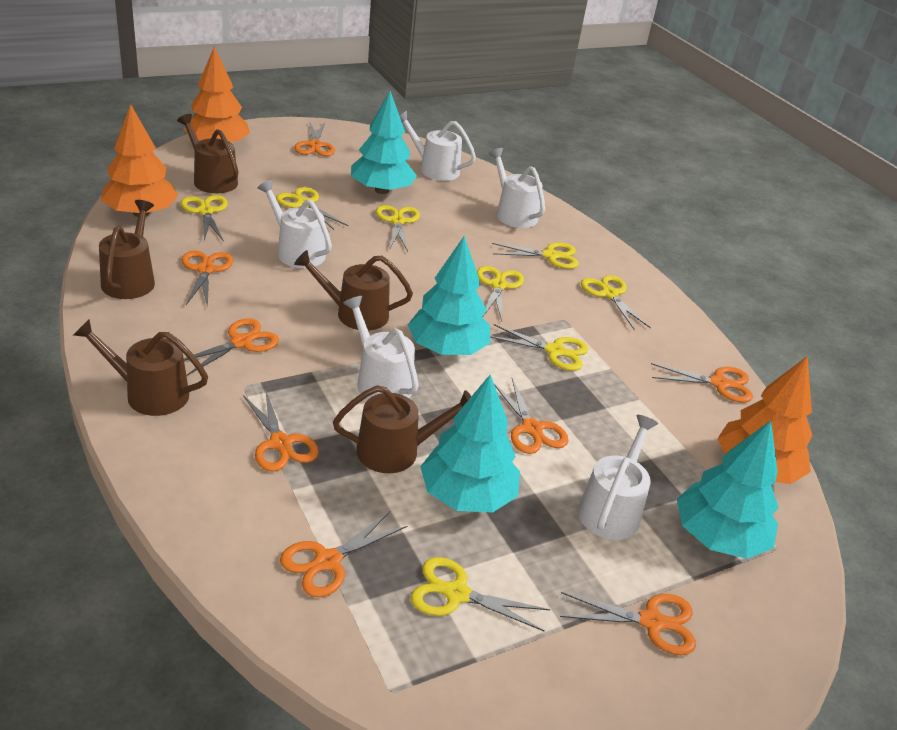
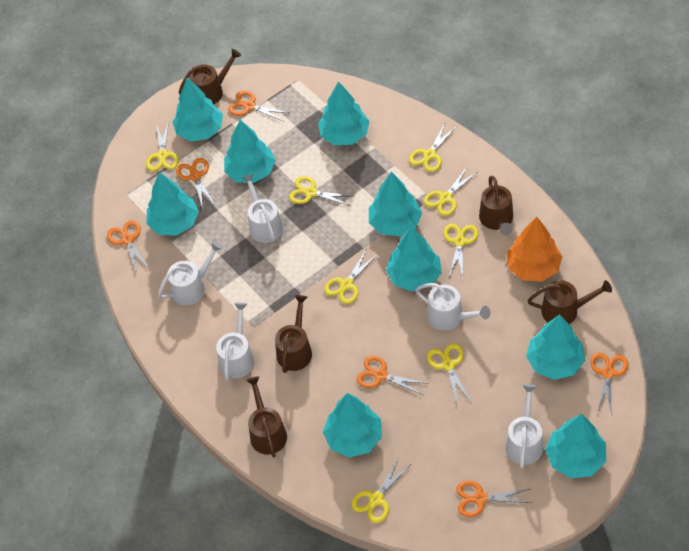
orange scissors: [182,251,233,307] [184,318,279,376] [243,388,319,471] [280,511,407,597] [294,122,335,156] [494,378,569,454] [560,592,696,655] [651,363,753,402] = 8 -> [107,220,150,274] [176,158,215,209] [228,91,289,122] [356,356,429,395] [457,481,532,517] [590,352,628,414] = 6
orange tree: [101,104,178,217] [184,47,250,142] [718,356,813,484] = 3 -> [506,217,563,282] = 1
turquoise tree: [351,91,417,194] [408,236,490,355] [420,375,520,512] [677,421,779,559] = 4 -> [146,172,199,236] [172,78,223,141] [224,120,276,183] [318,81,369,145] [323,393,382,457] [369,172,422,236] [386,226,442,291] [526,314,585,380] [545,414,606,478] = 9

